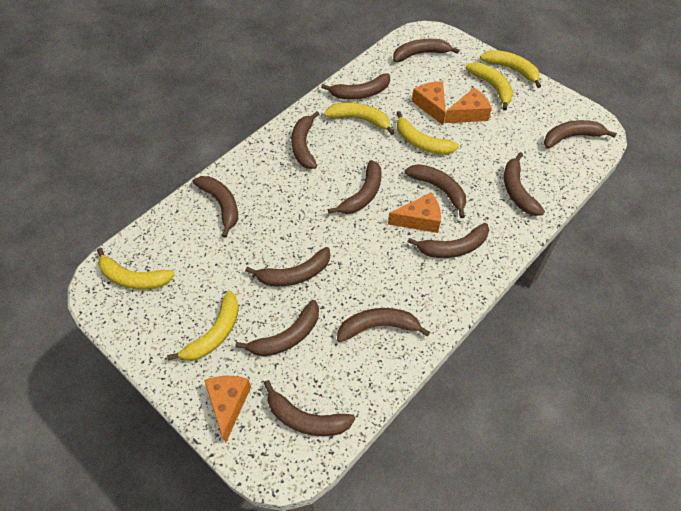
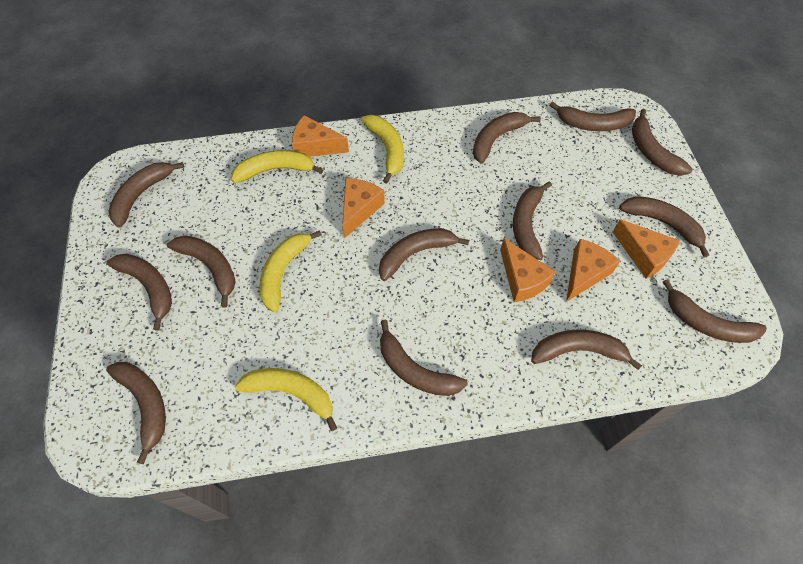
orange cheese: [204,376,251,443] [388,192,441,233] [412,81,446,125] [444,88,492,123] = 4 -> [292,115,349,157] [342,178,385,238] [500,238,556,302] [566,239,620,302] [613,219,680,279] = 5
yellow banana: [97,248,175,290] [167,291,239,361] [324,103,395,135] [397,111,459,155] [466,62,513,111] [480,50,541,88] = 6 -> [231,150,323,183] [235,368,337,431] [259,230,322,312] [361,115,404,184] = 4

